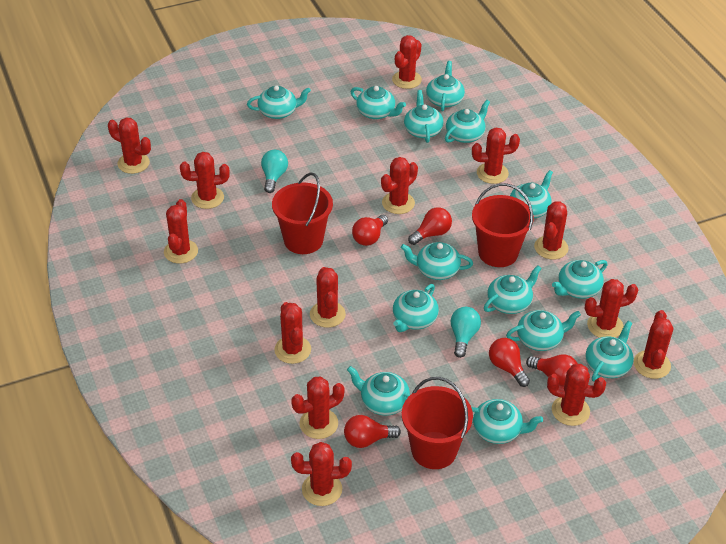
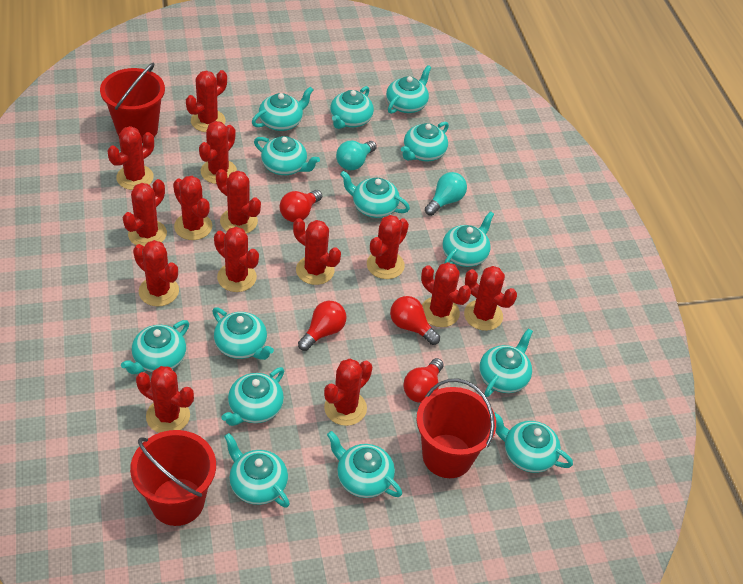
red light bulb: [344,415,401,448] [352,215,388,246] [408,207,452,245] [489,338,530,387] [526,354,578,386] = 5 -> [280,190,322,222] [298,301,347,351] [390,296,440,345] [403,358,444,403] = 4

